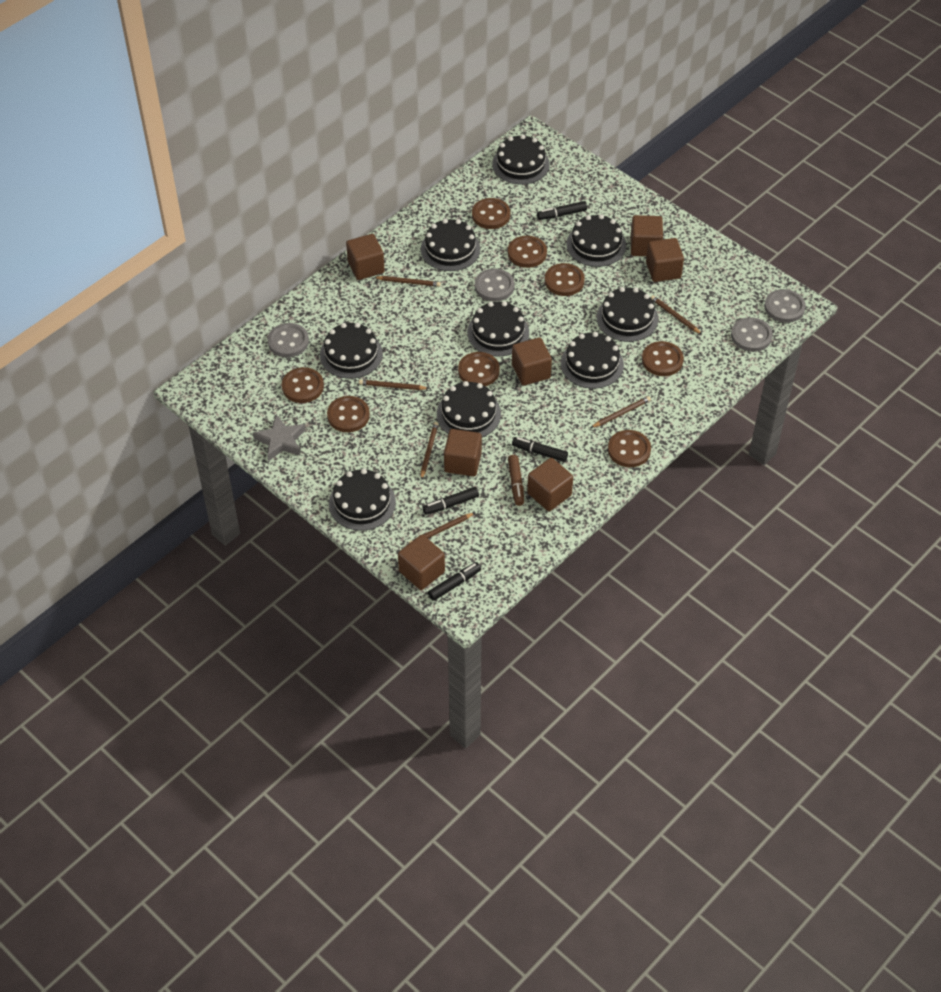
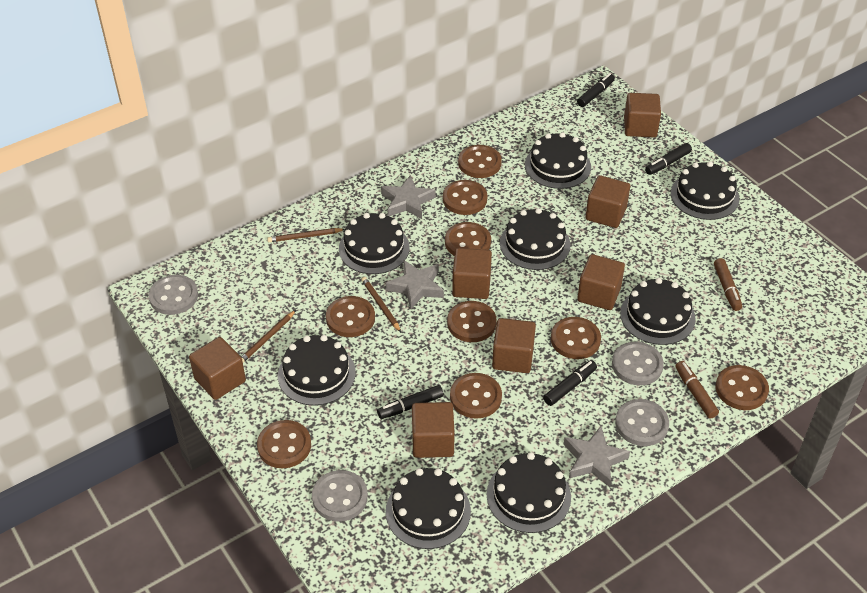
black cake: [320,323,383,379] [329,469,396,531] [421,219,480,271] [437,381,501,437] [467,301,529,356] [492,135,550,184] [561,332,624,389] [567,214,626,267] [597,287,658,342] = 9 -> [278,335,356,406] [339,213,410,274] [386,468,471,549] [487,452,571,533] [500,208,570,270] [525,132,591,189] [620,278,696,345] [671,161,739,220] = 8
brown button: [282,367,324,403] [327,396,370,432] [458,352,500,386] [472,198,510,229] [508,236,547,268] [545,263,585,296] [608,430,651,467] [642,341,684,376] = 8 -> [257,420,311,468] [326,296,375,337] [443,180,488,215] [445,222,491,256] [447,301,497,342] [450,373,502,419] [458,145,502,178] [551,317,601,359] [716,365,769,410] = 9
brown marker: [508,455,524,506] = 1 -> [676,361,719,418] [714,258,742,311] = 2
brown pencil: [359,380,429,390] [374,276,441,287] [409,513,474,543] [421,422,438,480] [591,396,651,428] [651,295,702,334] = 6 -> [241,310,296,363] [267,228,345,242] [361,277,401,332] = 3
grey star: [253,415,306,461] = 1 -> [381,175,436,219] [386,260,444,309] [564,426,630,487] = 3

